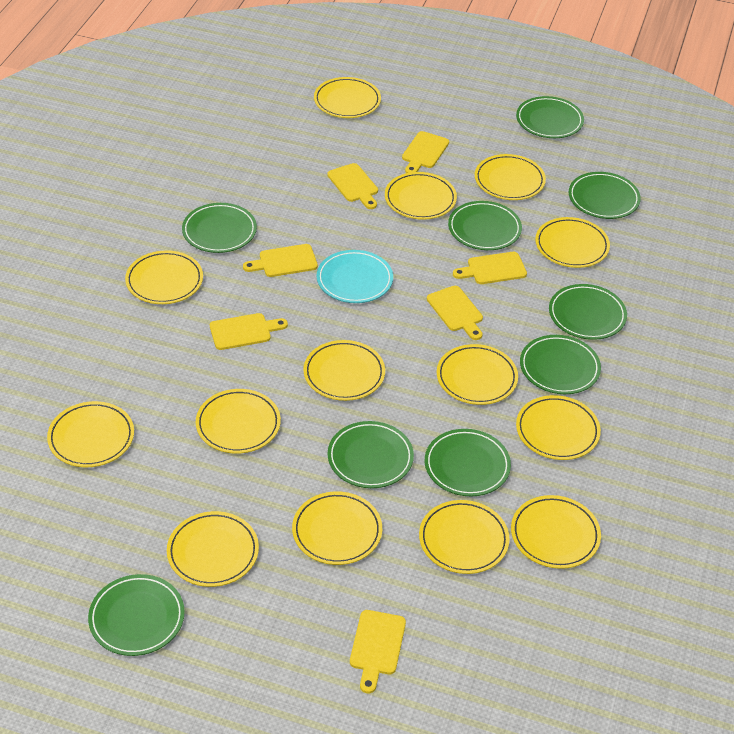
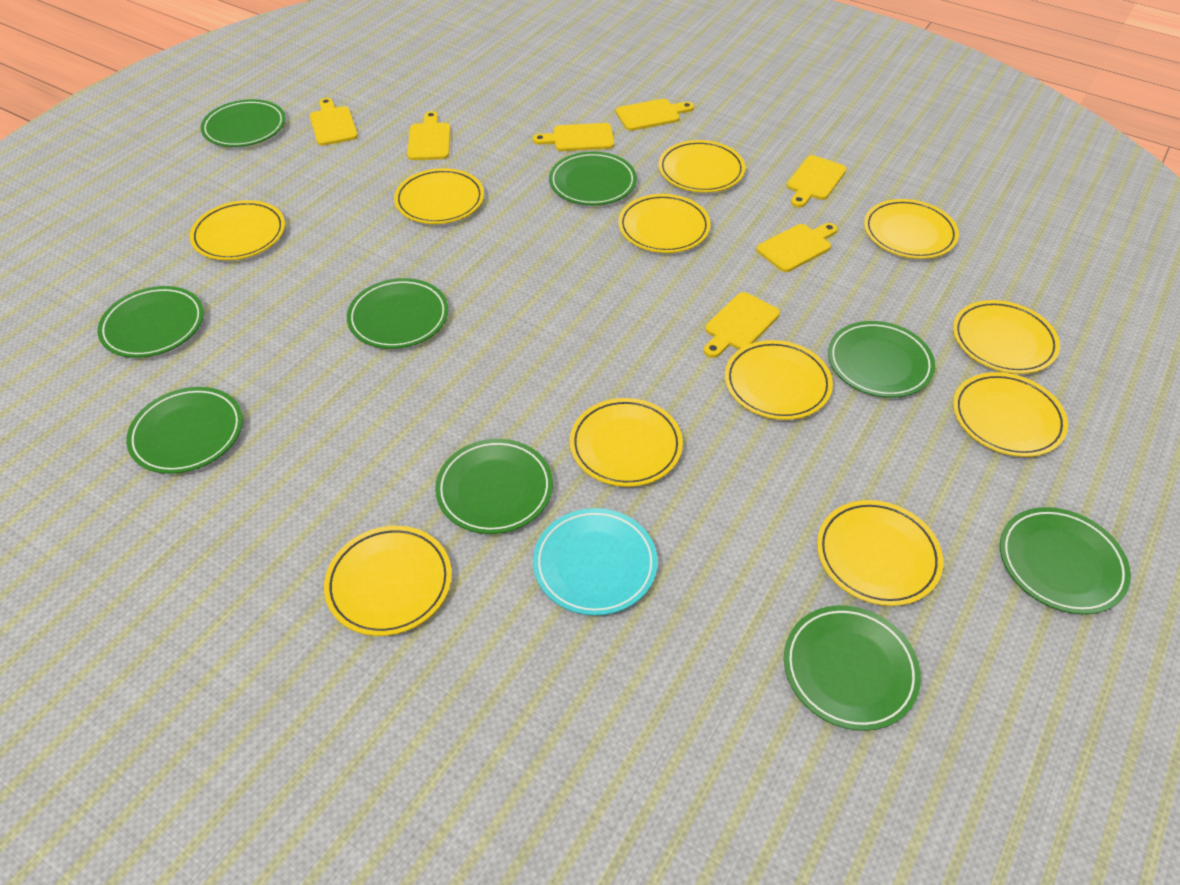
yellow plate: [47,401,134,467] [125,250,203,304] [167,511,259,587] [196,389,281,453] [292,491,382,565] [303,340,385,401] [314,77,381,118] [385,172,457,220] [419,500,510,574] [437,344,518,405] [475,154,546,200] [511,495,601,569] [516,395,601,460] [535,217,610,268] = 14 -> [190,200,285,260] [324,526,452,636] [394,168,484,224] [570,398,683,487] [618,194,711,253] [658,140,745,193] [725,340,833,420] [817,500,943,606] [864,199,959,259] [953,300,1060,374] [953,372,1068,457] = 11

